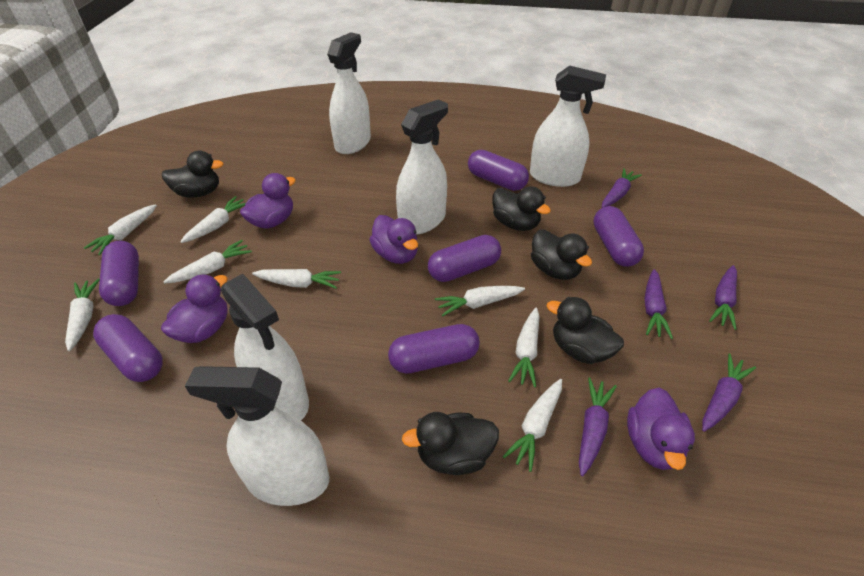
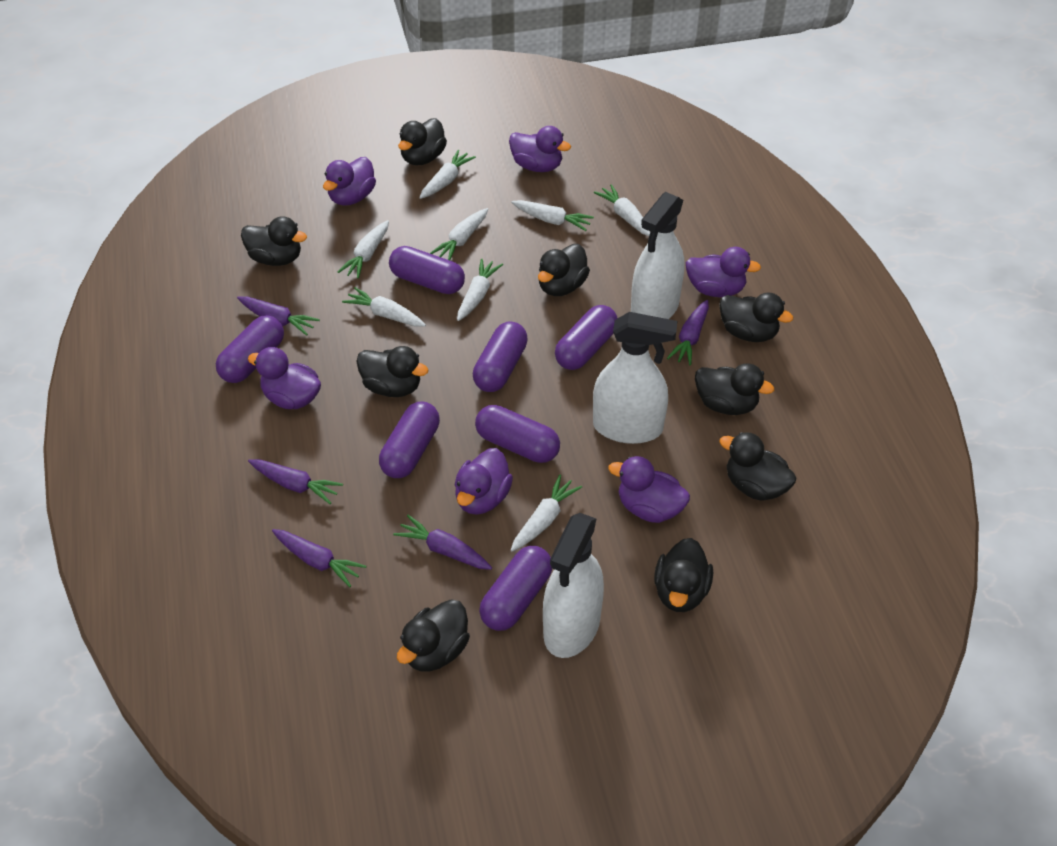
black duck: [162,151,223,198] [402,412,499,475] [492,186,551,231] [531,229,592,280] [547,297,624,364] = 5 -> [241,216,307,266] [356,346,429,397] [397,599,470,672] [398,118,447,165] [538,244,590,296] [654,538,713,612] [695,363,774,415] [719,293,793,342] [719,432,796,501] = 9
purple capsule: [93,314,163,382] [99,241,139,306] [388,324,480,374] [428,235,501,282] [468,150,529,191] [593,206,644,267] = 6 -> [216,315,284,383] [379,402,440,478] [389,246,465,294] [473,321,528,392] [475,405,560,463] [479,546,552,631] [555,305,618,370] = 7
purple duck: [161,274,228,343] [240,173,296,229] [369,215,418,264] [627,388,695,470] = 4 -> [248,347,321,409] [323,157,376,206] [455,448,513,515] [509,126,571,172] [608,456,690,523] [686,247,761,297] = 6
white spray bottle: [185,366,329,506] [221,274,309,420] [327,32,371,154] [396,99,448,235] [530,65,606,187] = 5 -> [543,513,604,658] [593,312,677,444] [631,192,685,319] = 3

